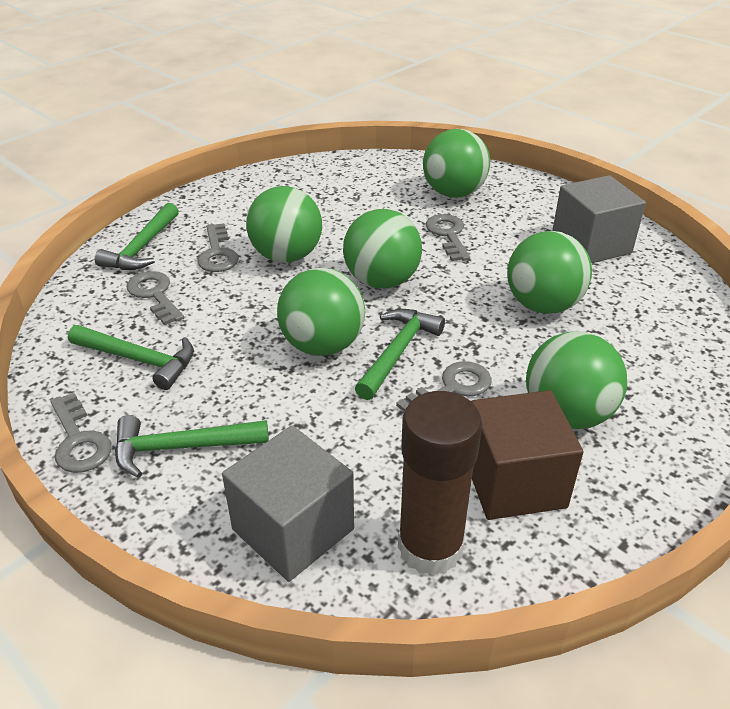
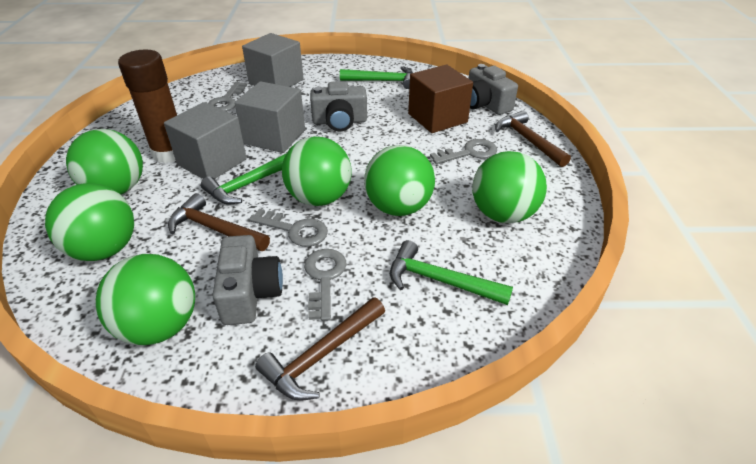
brown hammer: none = 0 -> [168,193,270,251] [255,297,385,400] [495,111,571,167] = 3
green hammer: [68,325,194,390] [95,203,179,270] [115,415,269,478] [355,309,445,400] = 4 -> [201,153,287,204] [340,66,413,89] [390,240,513,305] = 3
grey camera: none = 0 -> [212,235,283,325] [310,81,367,132] [469,64,518,115] = 3
grey cube: [222,425,354,582] [552,175,646,263] = 2 -> [164,102,247,179] [235,81,305,153] [242,33,304,87] = 3
grey key: [50,393,111,473] [127,271,184,325] [197,223,239,272] [396,361,492,412] [426,214,470,261] = 5 -> [208,82,247,112] [249,209,328,247] [304,249,347,321] [430,139,497,164] = 4

